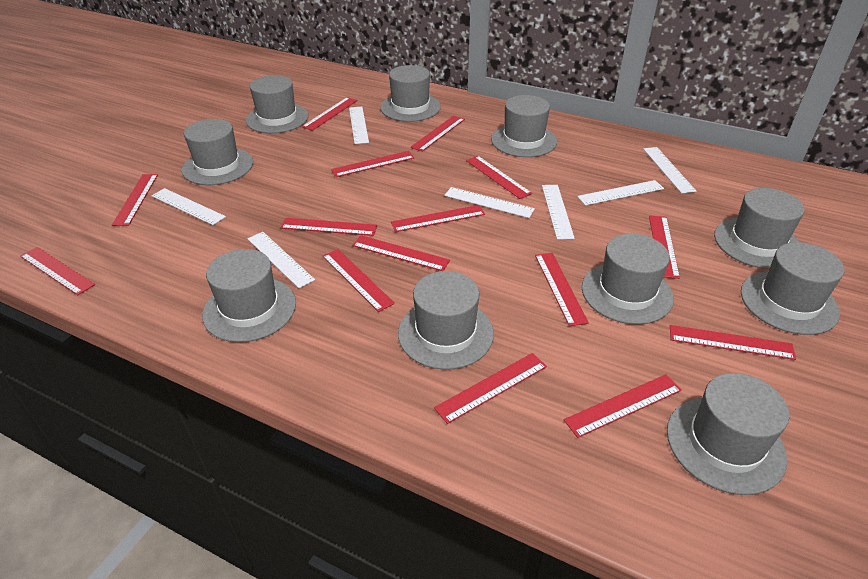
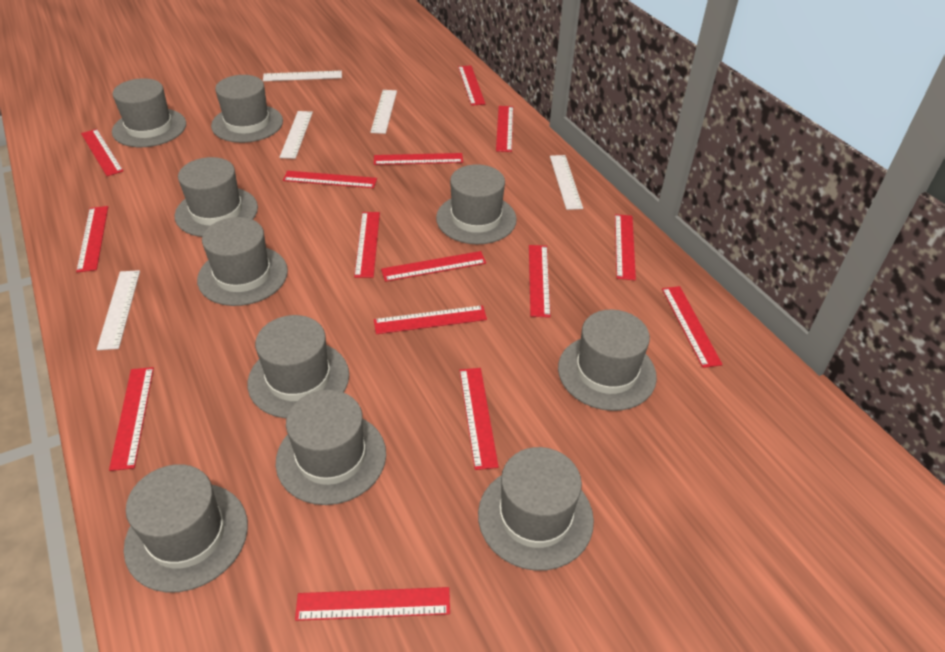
white ruler: [152,188,226,225] [247,232,315,288] [349,107,369,144] [444,187,535,218] [542,185,575,239] [577,180,664,206] [643,147,696,194] = 7 -> [97,270,140,350] [263,71,342,81] [280,111,313,159] [370,90,397,134] [550,155,583,210] = 5

